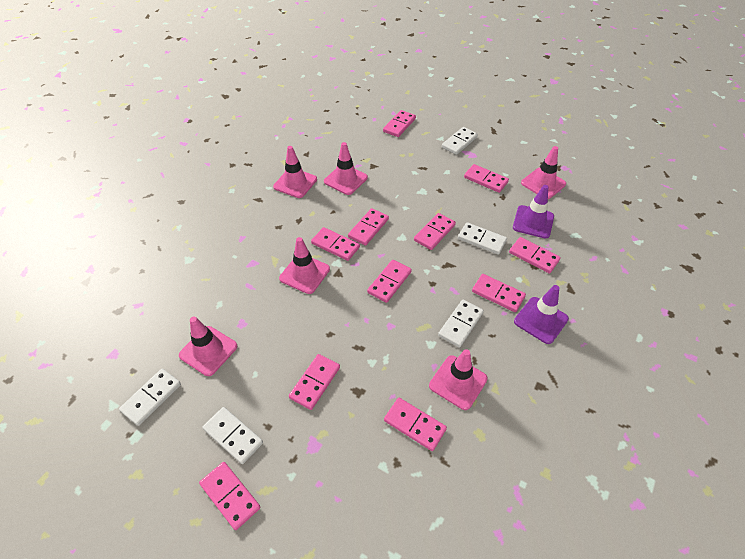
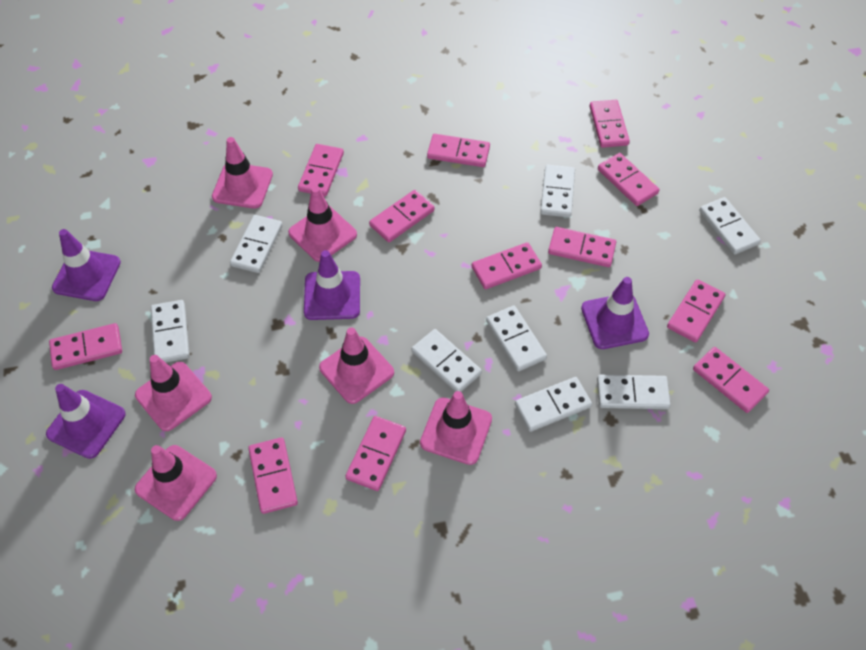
pink domino: [199,462,260,530] [289,354,340,410] [311,227,360,261] [348,208,389,246] [367,260,412,303] [383,110,416,137] [384,398,447,451] [414,213,456,250] [464,164,509,193] [472,274,526,312] [509,237,561,273] = 11 -> [49,323,122,370] [248,438,298,514] [298,144,344,196] [345,416,406,491] [369,190,435,242] [427,134,490,167] [472,242,542,289] [548,227,616,267] [590,100,630,148] [598,153,659,206] [667,279,725,342] [693,347,769,413] = 12
purple traffic cone: [513,185,554,239] [514,285,569,344] = 2 -> [46,384,126,459] [52,229,121,301] [304,250,360,320] [581,277,649,349] = 4
white domino: [119,369,181,426] [203,407,263,464] [438,300,484,348] [442,127,478,155] [458,222,507,255] = 5 -> [151,300,190,362] [230,215,283,273] [412,329,482,392] [486,306,547,371] [515,377,592,432] [540,165,575,218] [597,375,670,409] [699,197,761,254] = 8

